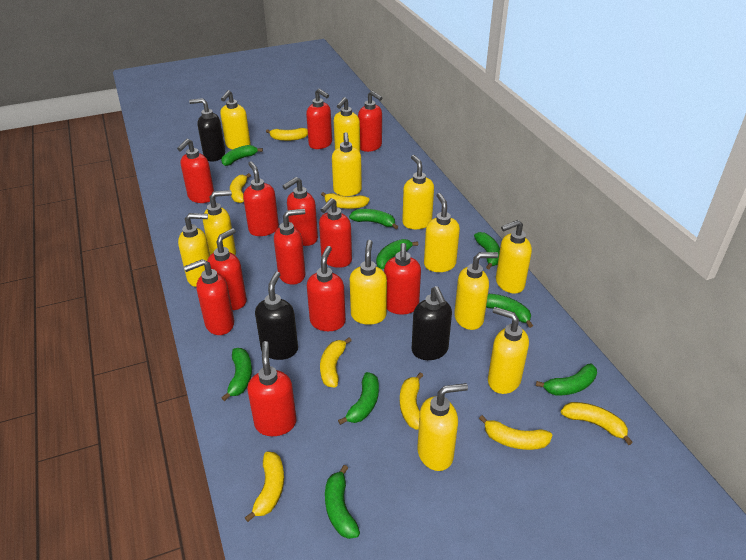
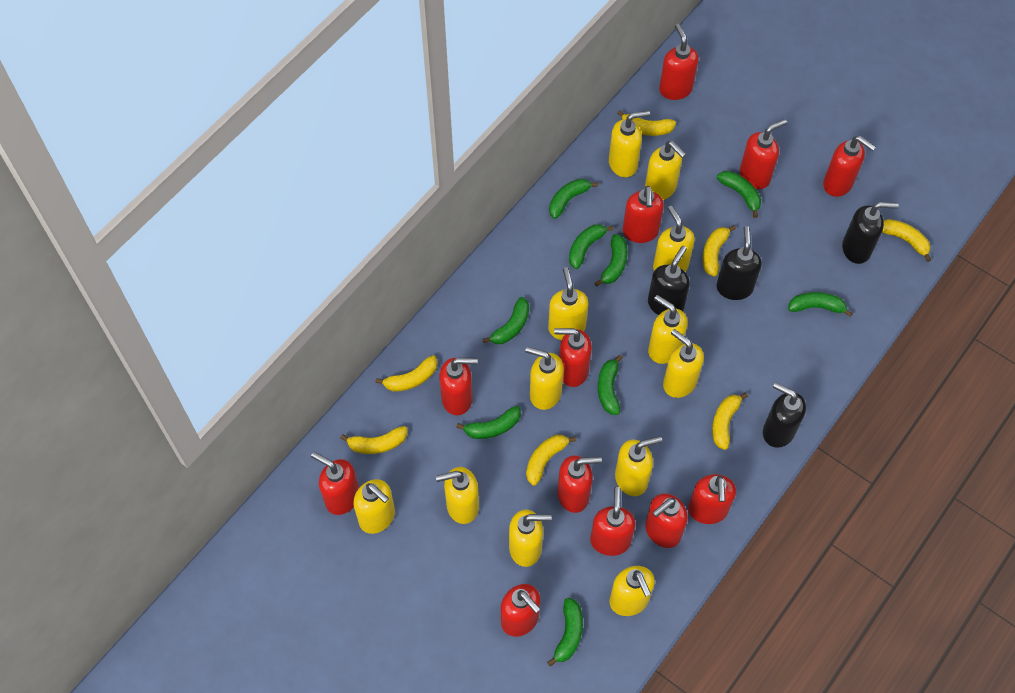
black soap dispenser: [189,98,225,162] [255,272,298,360] [412,286,452,360] = 3 -> [648,246,690,315] [716,226,762,300] [763,382,806,448] [842,202,899,264] = 4
yellow banana: [230,173,251,203] [244,452,284,522] [266,128,308,141] [320,337,352,388] [321,192,370,209] [400,372,423,430] [479,415,552,450] [561,402,633,445] = 8 -> [340,426,407,454] [375,355,437,392] [526,435,576,486] [617,110,676,136] [702,225,736,276] [712,393,748,450] [882,219,931,262] = 7

